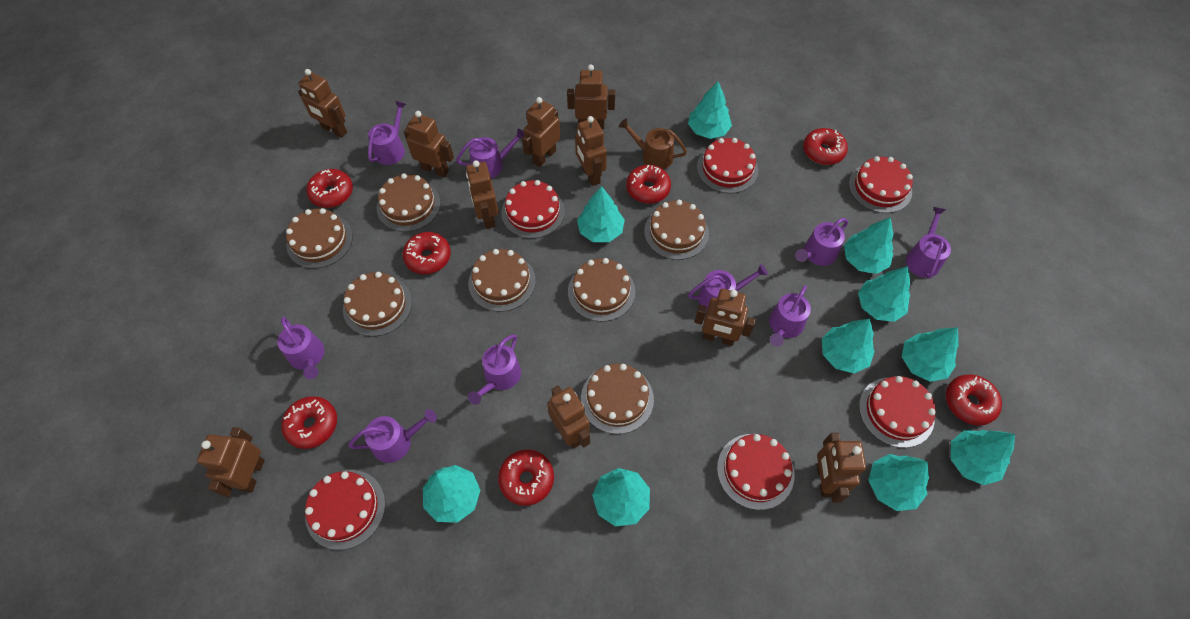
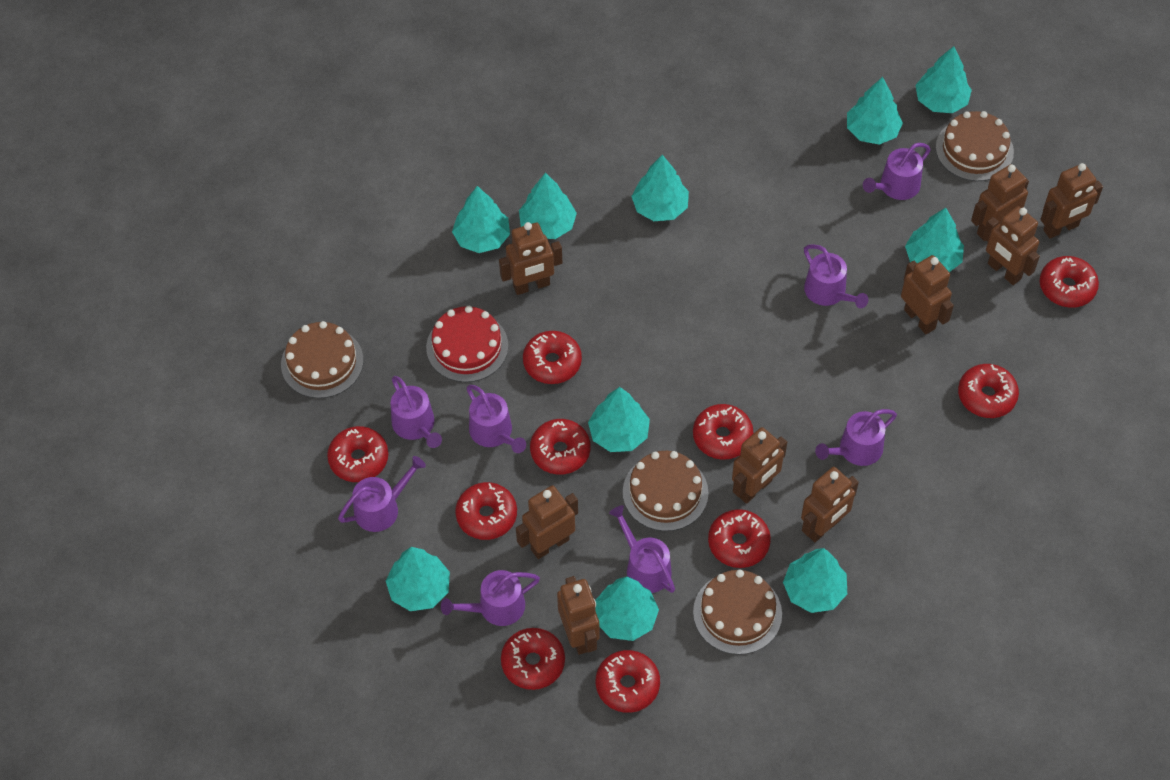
brown cake: [286,208,353,269] [343,272,412,336] [377,173,441,232] [468,249,536,312] [568,258,635,322] [581,364,654,434] [644,200,709,260] = 7 -> [281,321,363,398] [623,451,709,531] [693,570,782,655] [936,111,1014,181] = 4
brown robot: [197,427,265,497] [298,69,347,138] [404,111,454,177] [466,160,499,229] [522,97,560,167] [547,386,590,449] [567,64,615,129] [575,116,607,186] [694,289,756,346] [817,433,866,503] = 10 -> [499,222,562,295] [516,486,578,559] [557,576,600,655] [732,427,787,504] [801,467,859,542] [901,255,954,334] [971,164,1029,241] [983,206,1040,285] [1040,163,1103,239] = 9
brown watering can: [619,118,687,169] = 1 -> none = 0
purple watering can: [277,317,324,379] [348,409,437,463] [368,100,406,165] [456,129,524,178] [468,334,521,405] [688,264,768,312] [769,285,811,347] [795,218,848,266] [906,207,951,279] = 9 -> [338,456,426,532] [391,376,442,448] [441,570,540,626] [467,385,526,453] [609,505,675,593] [804,244,868,308] [815,409,897,466] [863,143,931,200] = 8
red cake: [305,470,385,550] [501,180,565,239] [697,138,758,193] [717,434,795,510] [849,156,913,213] [859,376,936,448] = 6 -> [426,306,508,382] = 1
red donut: [281,396,337,449] [306,169,353,208] [403,232,451,274] [498,449,554,506] [626,165,671,204] [803,128,848,165] [946,374,1002,425] = 7 -> [327,426,388,482] [455,482,517,540] [501,628,565,690] [523,331,582,384] [530,419,590,475] [596,650,660,713] [693,404,753,460] [708,509,771,568] [958,364,1019,418] [1040,256,1099,308] = 10

